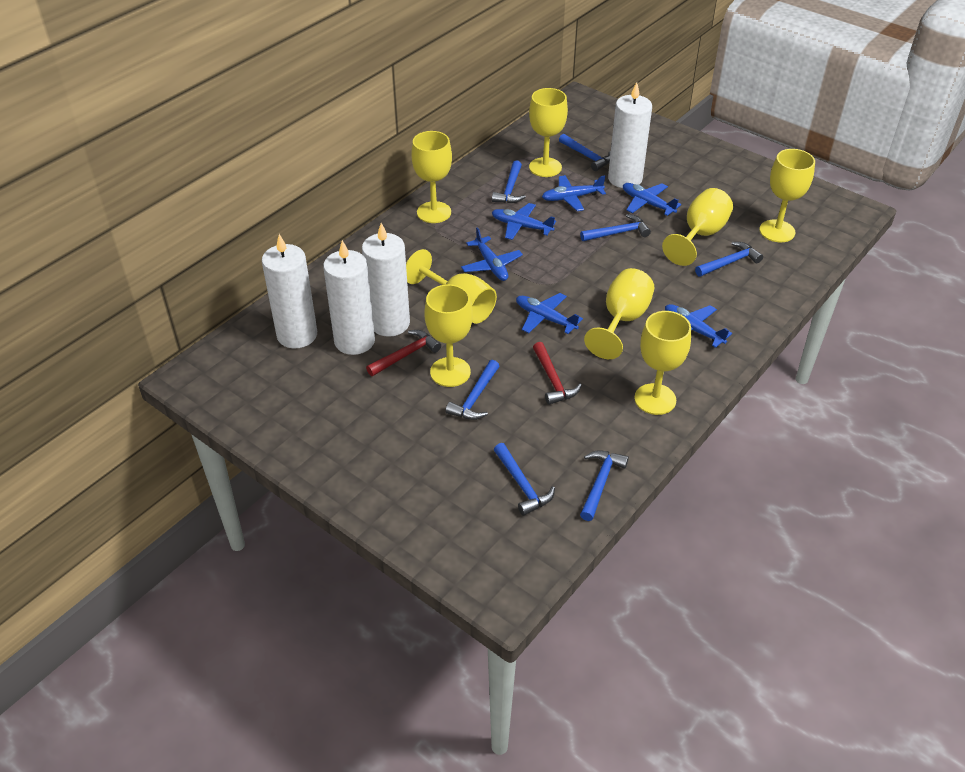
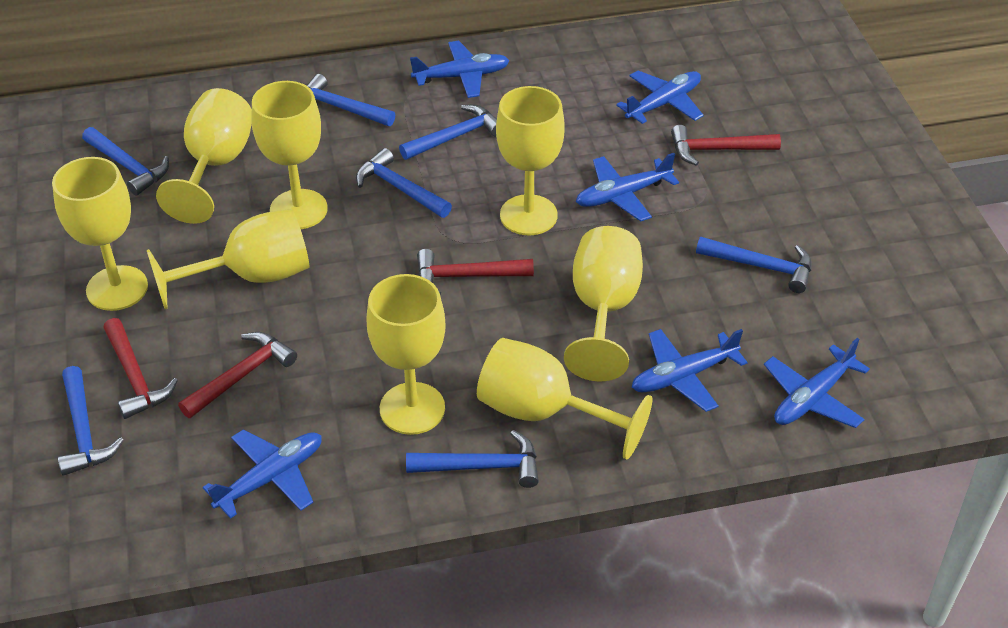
red hammer: [366,330,441,376] [533,342,582,405] = 2 -> [104,318,178,419] [178,332,297,418] [417,249,534,295] [671,125,781,166] = 4
white candle: [262,234,317,349] [323,240,375,355] [362,223,410,337] [608,82,652,188] = 4 -> none = 0

